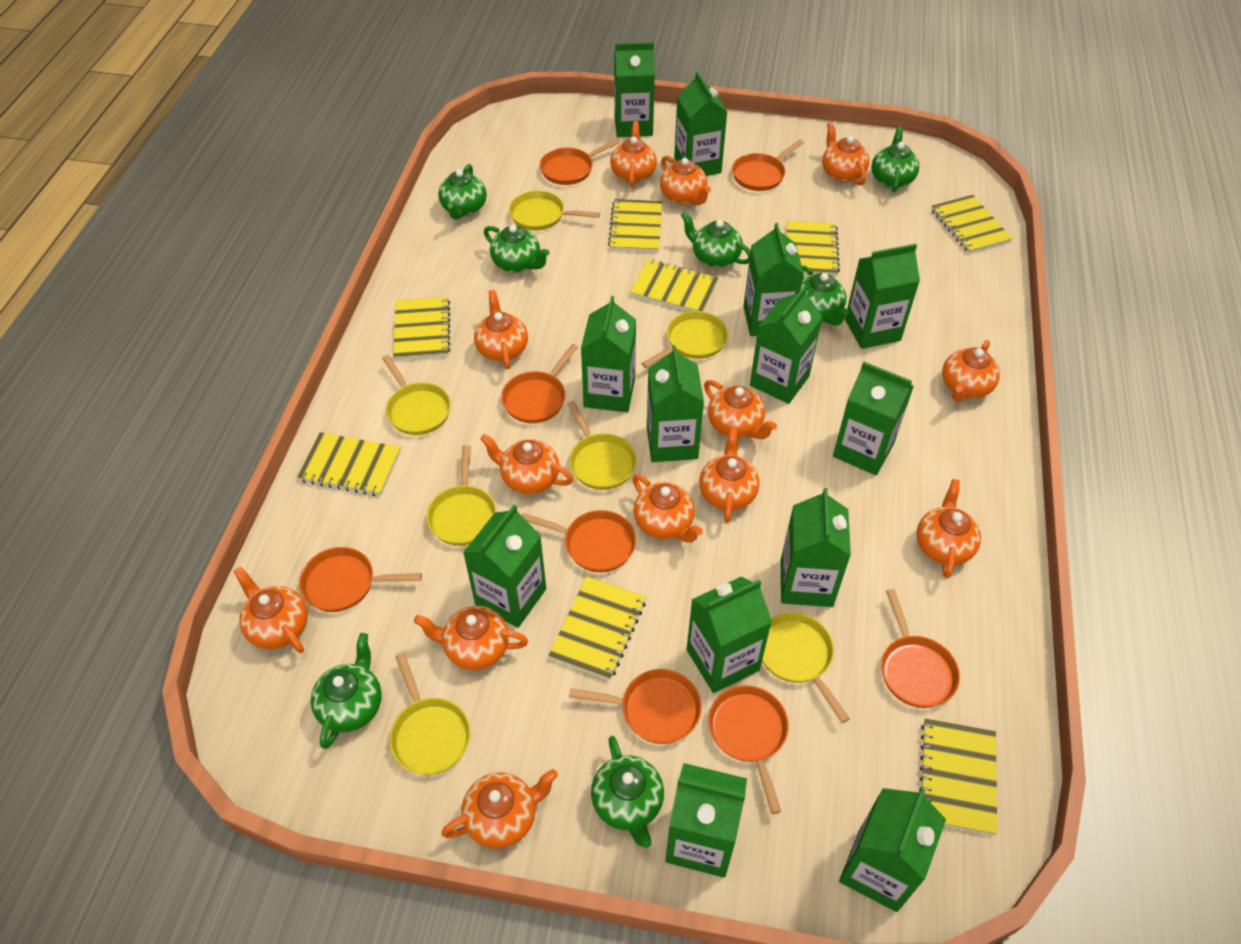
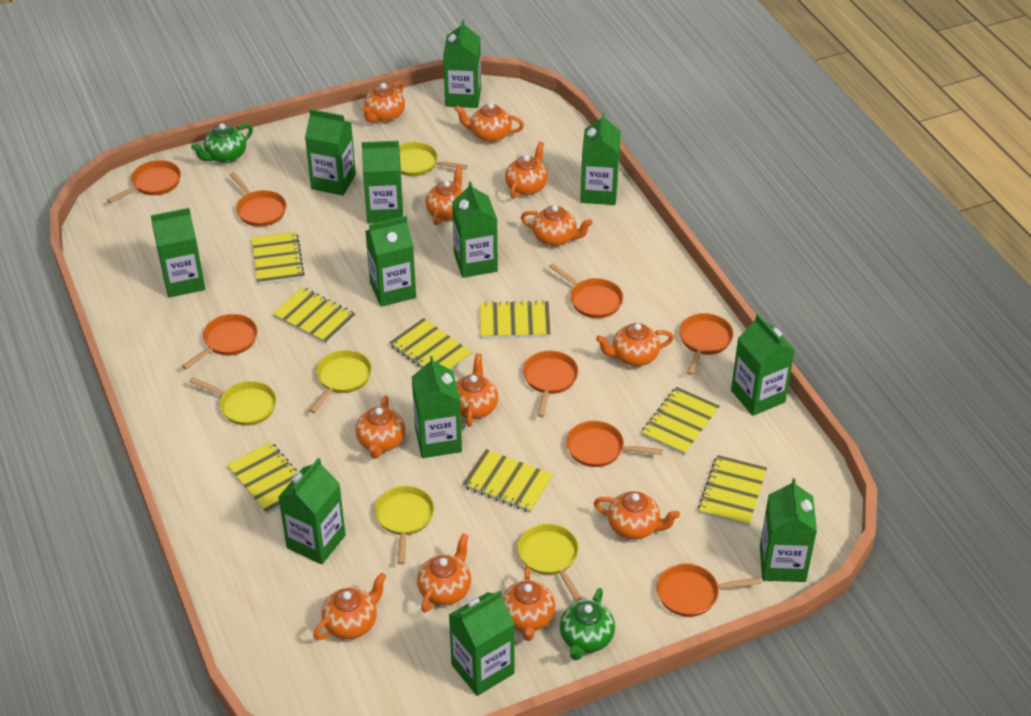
green carton: [463,505,546,628] [581,296,636,412] [614,42,655,137] [647,345,704,462] [665,763,747,878] [674,72,727,176] [687,576,772,693] [743,223,804,336] [750,286,823,404] [781,488,851,607] [833,362,914,475] [839,788,946,912] [845,244,920,349] = 13 -> [151,208,205,298] [278,458,346,565] [305,109,356,196] [361,141,403,224] [365,216,416,307] [412,356,462,458] [443,19,481,108] [449,590,515,696] [452,181,498,278] [580,112,621,205] [731,314,795,416] [760,478,817,582] = 12
green teapot: [311,633,382,749] [438,164,487,219] [484,225,550,273] [591,736,664,848] [681,211,751,268] [800,266,849,326] [871,127,919,192] = 7 -> [191,123,253,163] [560,588,615,660] = 2
orange teapot: [234,566,308,653] [414,605,528,670] [441,769,558,849] [474,290,528,369] [480,434,573,494] [610,121,657,187] [632,474,703,543] [660,156,711,205] [699,428,760,523] [704,380,777,439] [822,122,869,185] [916,479,981,578] [942,340,1000,402] = 13 -> [313,573,387,640] [355,396,405,459] [362,81,405,123] [417,533,471,613] [425,166,465,225] [455,103,524,143] [456,353,498,427] [502,566,555,641] [505,142,548,198] [521,205,593,246] [594,491,680,540] [596,323,674,366] = 12
yellow pan: [382,355,451,435] [389,653,471,775] [426,445,496,546] [509,190,600,231] [567,401,637,490] [641,311,728,368] [762,613,850,723] = 7 -> [189,377,277,426] [309,350,372,413] [375,486,434,565] [399,142,468,176] [518,523,582,601] = 5

